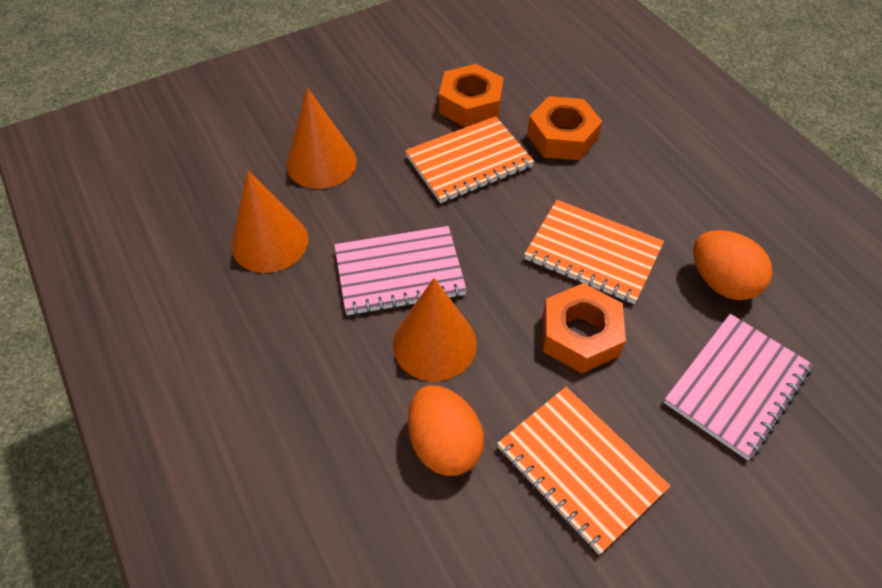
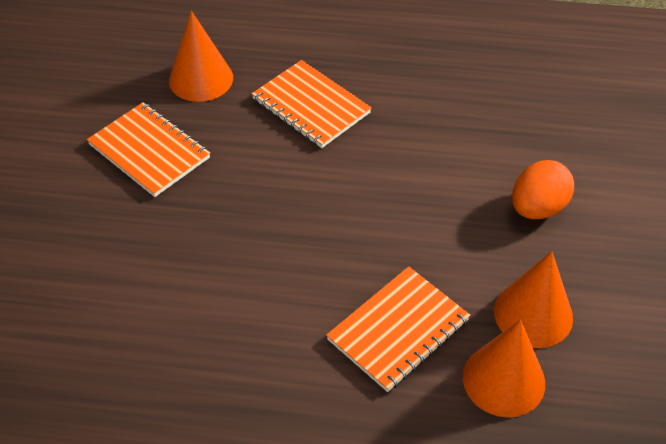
orange egg: [408,385,484,476] [693,230,772,300] = 2 -> [512,160,574,219] = 1
orange nut: [439,64,504,127] [527,96,602,160] [543,283,626,373] = 3 -> none = 0
pink notebook: [334,226,467,316] [664,314,813,460] = 2 -> none = 0

